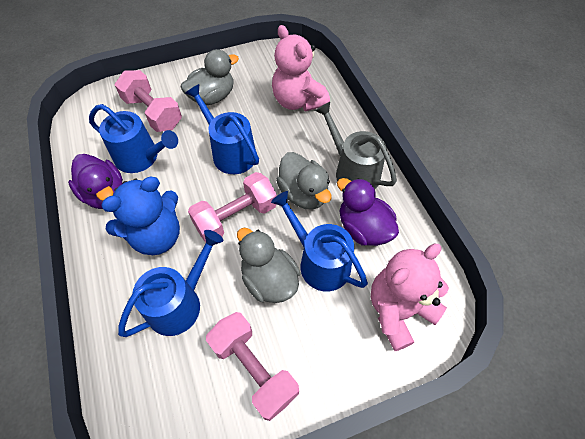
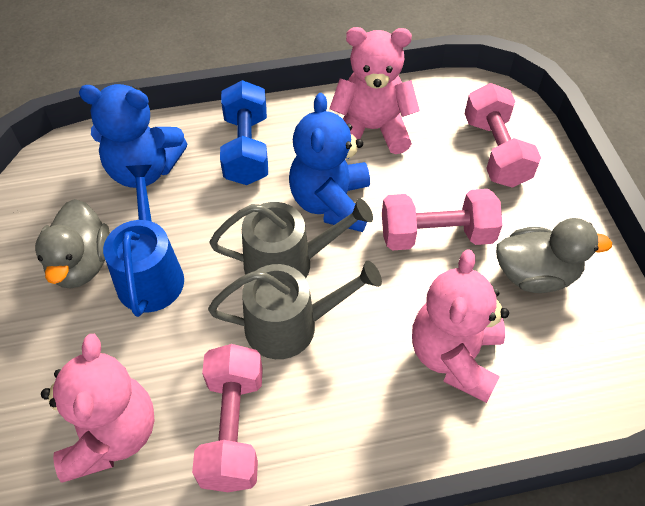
blue dumbbell: none = 0 -> [220,80,268,185] = 1
blue teddy bear: [101,177,180,255] = 1 -> [79,84,187,188] [289,93,370,232] = 2
blue watering can: [89,104,178,173] [118,230,223,337] [185,84,259,174] [271,191,368,291] = 4 -> [103,165,184,317] = 1
grey duck: [180,49,239,105] [237,228,300,303] [276,152,332,210] = 3 -> [35,199,110,289] [496,218,612,293] = 2
grey watering can: [315,102,397,189] = 1 -> [208,261,382,359] [210,198,373,278] = 2
pink teddy bear: [272,25,330,111] [371,244,449,351] = 2 -> [41,334,155,483] [329,27,420,154] [412,249,509,403] = 3
purple duck: [68,154,123,209] [337,178,399,246] = 2 -> none = 0

